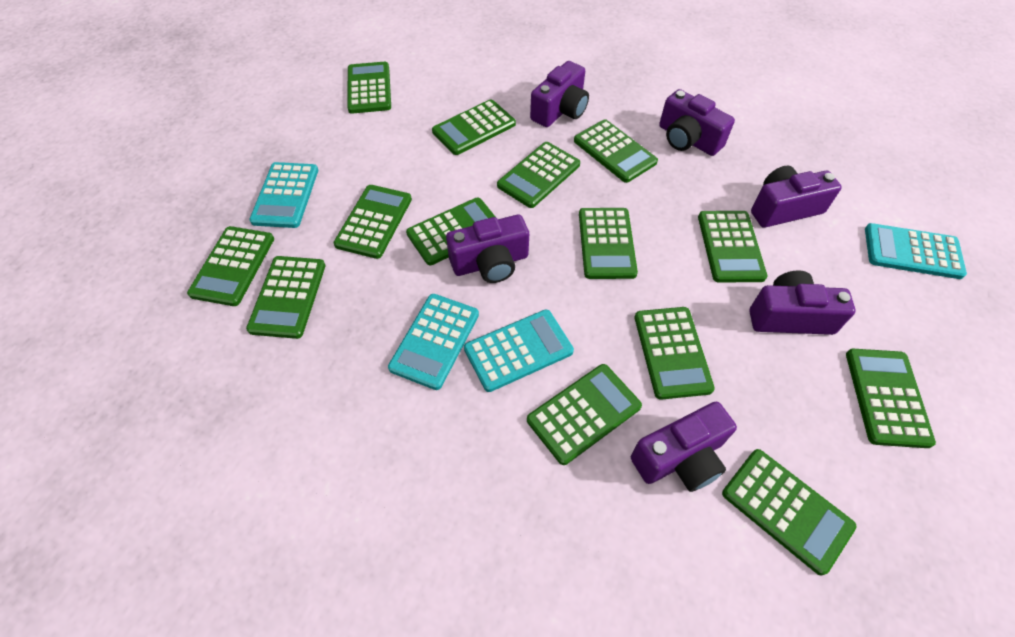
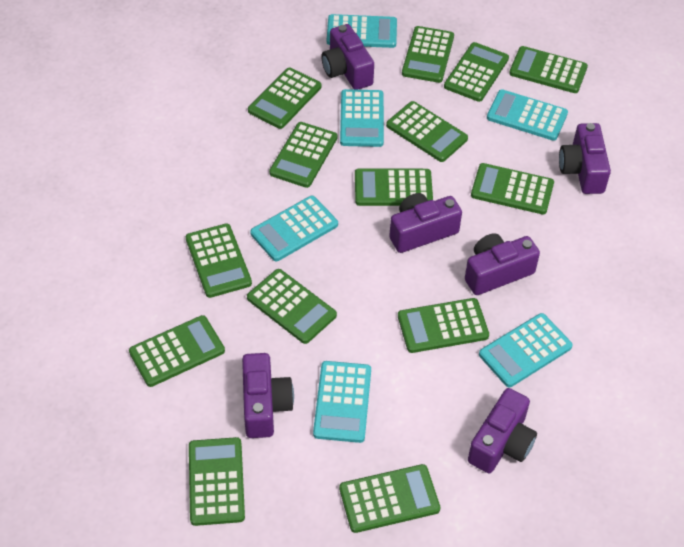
turquoise calculator: [249,162,318,228] [388,294,479,390] [464,310,574,392] [865,223,967,279] = 4 -> [250,196,338,261] [313,361,371,443] [327,14,397,48] [340,89,384,147] [479,313,573,387] [487,89,568,141] = 6

